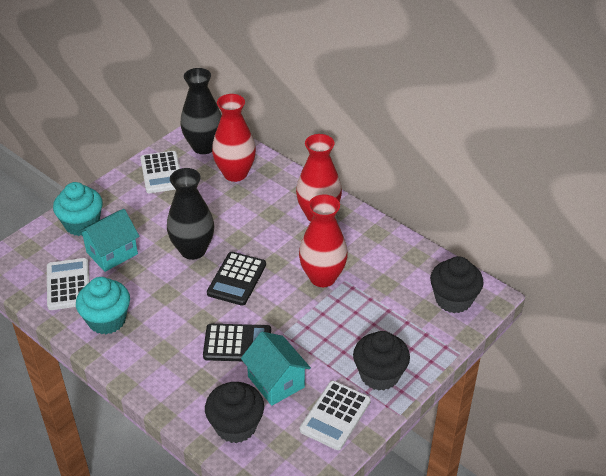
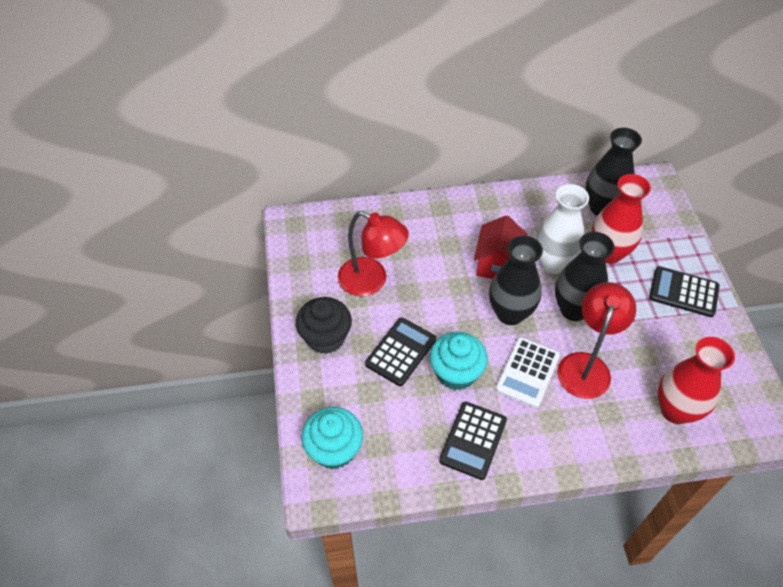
black calculator: [203,324,271,361] [207,252,266,306] = 2 -> [365,317,436,386] [439,402,507,480] [649,266,720,317] = 3
black cupcake: [205,382,264,443] [353,331,410,391] [430,256,483,313] = 3 -> [296,297,352,354] = 1
black vase: [167,168,214,260] [180,68,221,154] = 2 -> [489,236,543,325] [555,232,614,321] [586,128,642,216] = 3
red house: none = 0 -> [474,215,527,279] = 1
red lamp: none = 0 -> [338,211,409,296] [557,282,636,399] = 2
red vase: [212,94,256,182] [296,134,342,222] [299,195,348,287] = 3 -> [592,174,651,264] [658,337,735,424] = 2
turquoise house: [78,209,139,272] [241,332,311,406] = 2 -> none = 0
white calculator: [47,258,90,310] [140,151,180,193] [300,381,371,450] = 3 -> [496,337,560,408] = 1
white vase: none = 0 -> [535,184,589,274] = 1

